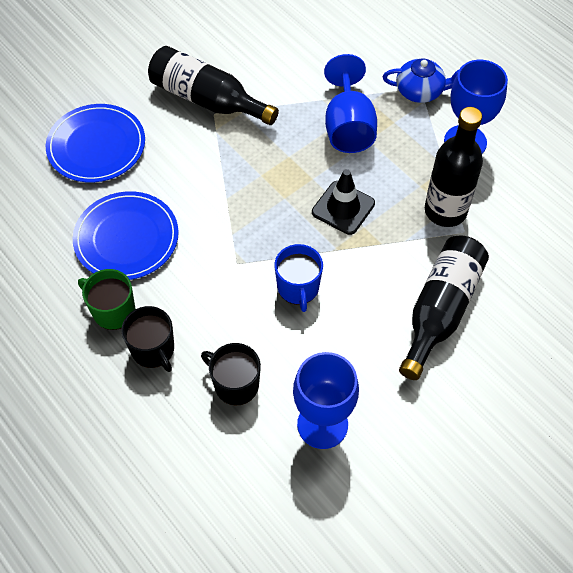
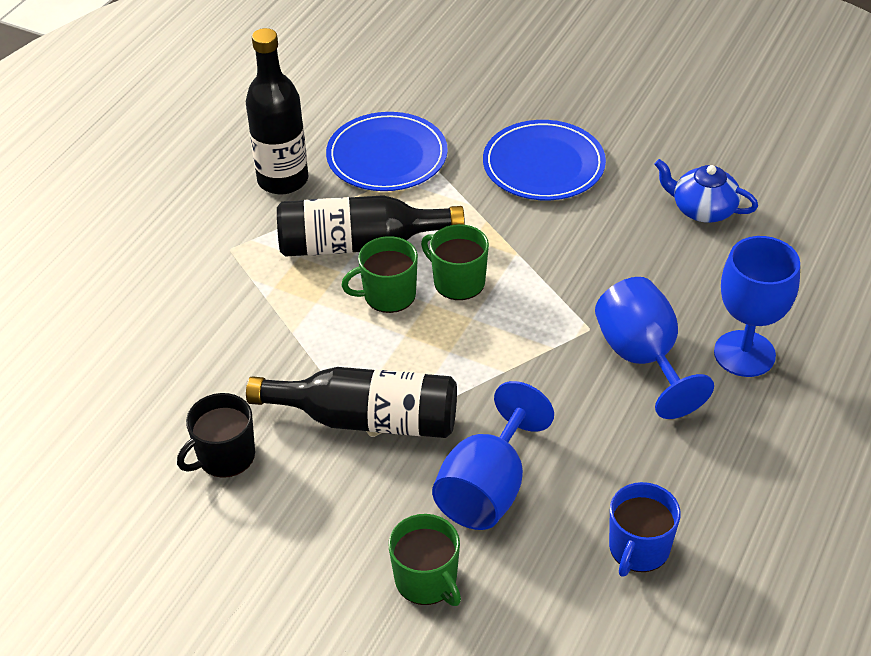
black mug: [121,306,174,372] [201,343,261,406] = 2 -> [177,393,255,478] = 1
black traffic cone: [312,169,375,235] = 1 -> none = 0
green mug: [78,269,135,330] = 1 -> [341,236,418,313] [388,514,461,606] [421,224,489,300] = 3

